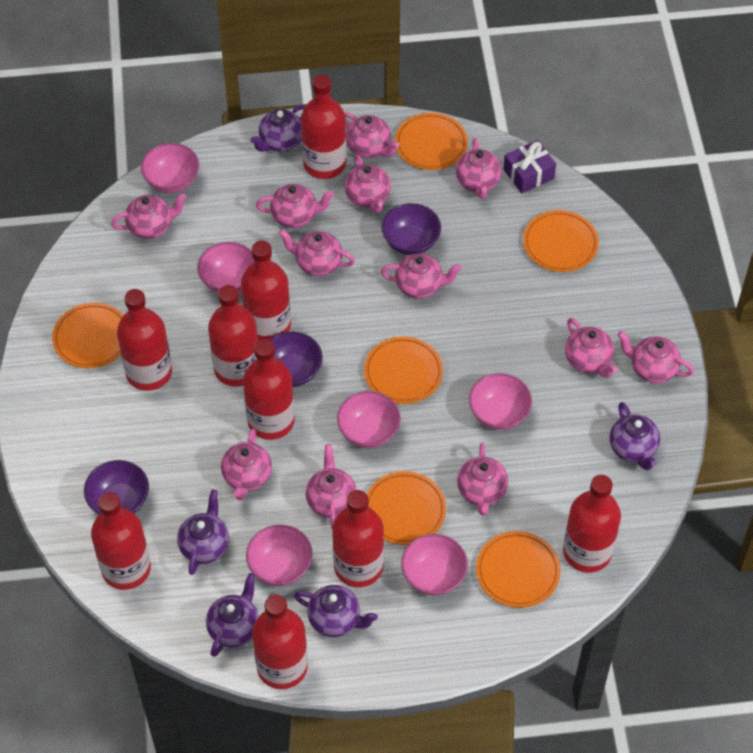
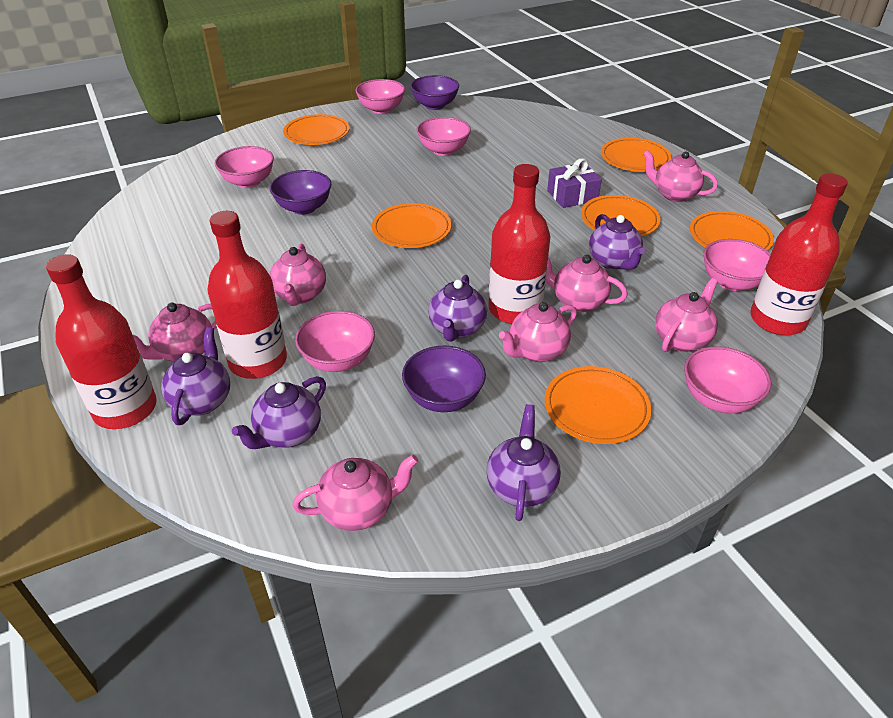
pink teapot: [111,193,187,239] [221,429,272,500] [256,184,334,228] [279,229,355,276] [306,444,356,529] [345,112,400,158] [345,155,391,213] [381,253,462,299] [456,138,501,199] [457,443,508,515] [565,318,618,378] [618,331,694,383] = 12 -> [133,303,217,362] [270,244,326,306] [293,455,418,531] [499,302,577,362] [546,255,628,312] [643,150,718,202] [655,278,718,352] = 7
red bottle: [91,492,151,590] [117,289,172,391] [208,285,258,387] [241,241,291,341] [243,339,295,440] [252,594,308,689] [301,75,347,179] [332,490,384,587] [563,475,621,573] = 9 -> [46,254,157,429] [207,211,287,379] [488,164,550,324] [750,173,848,335] = 4

